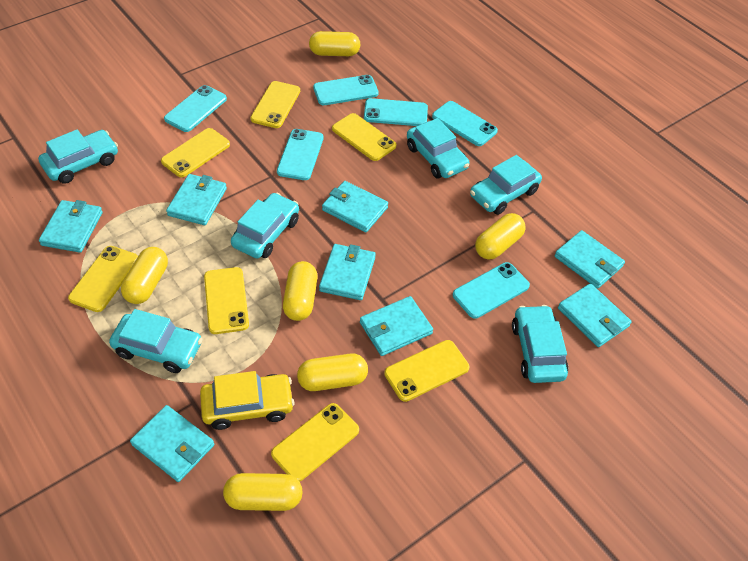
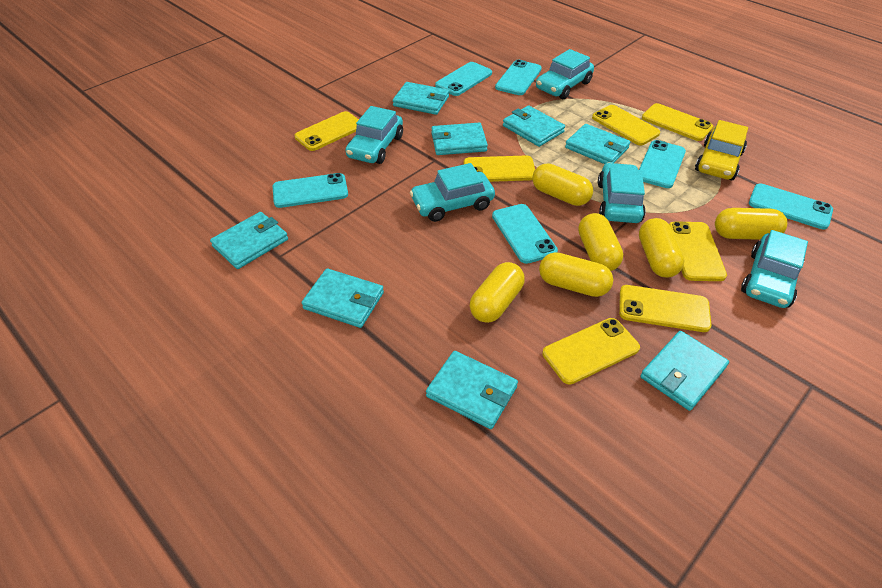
turquoise car: [38,129,118,184] [109,309,203,373] [231,193,299,259] [407,118,469,179] [470,155,542,215] [512,305,568,383] = 6 -> [345,106,403,164] [410,163,495,222] [536,49,594,99] [598,163,646,223] [741,230,808,308] = 5

